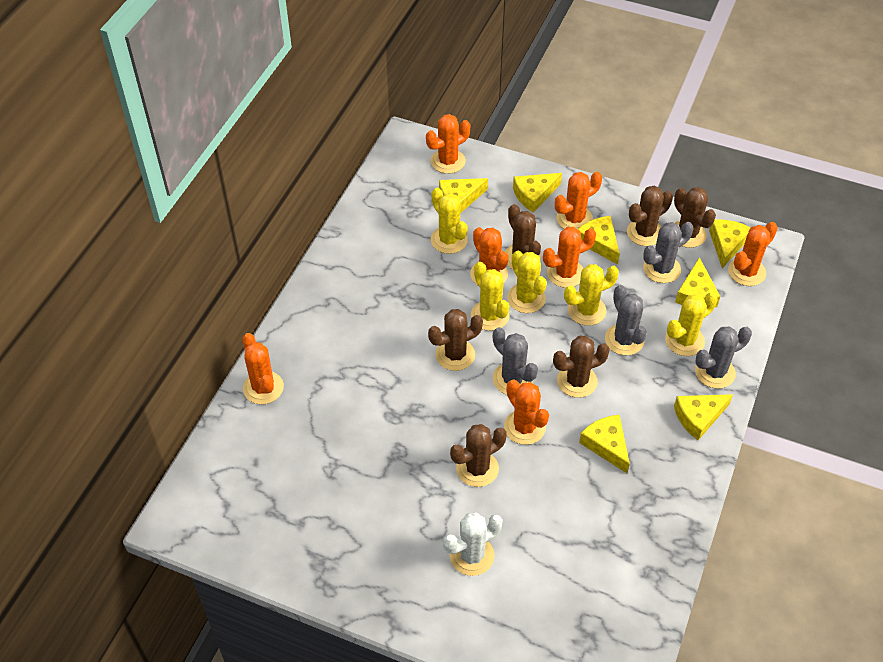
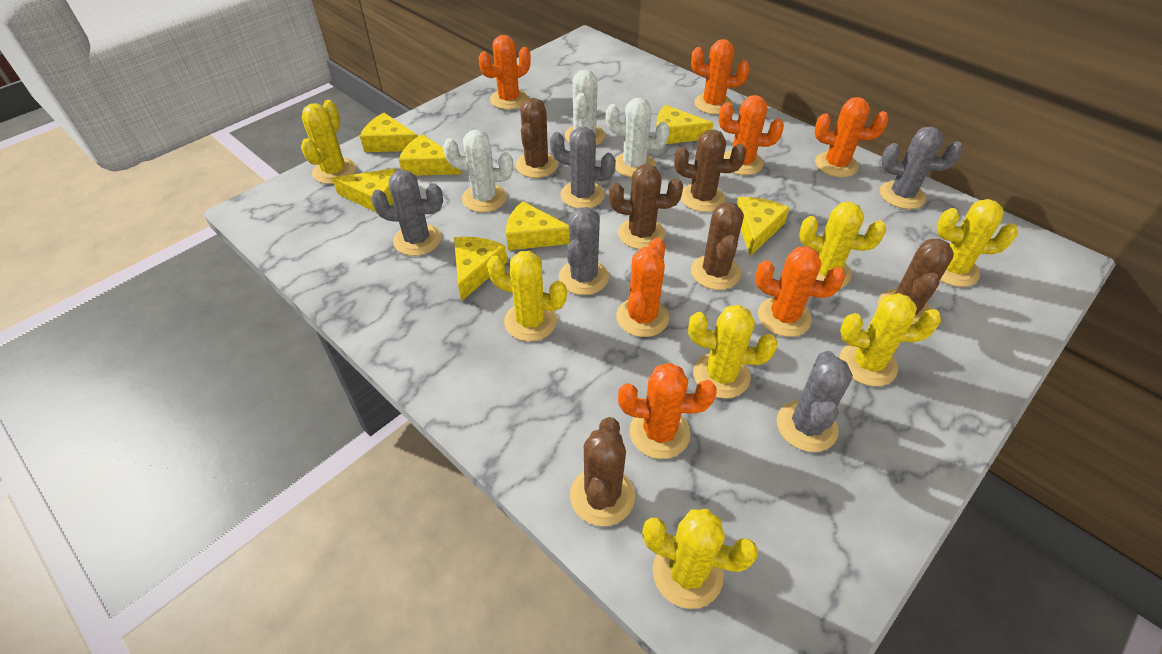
grey cactus: [493,327,538,395] [605,285,647,355] [643,222,693,283] [695,327,752,389] = 4 -> [371,170,443,256] [550,127,616,209] [559,207,609,295] [777,351,853,452] [880,127,962,209] = 5
white cactus: [443,512,503,576] = 1 -> [443,130,513,212] [565,70,605,145] [606,98,670,178] = 3
yellow cactus: [431,188,468,254] [471,262,510,331] [507,251,547,313] [564,264,619,326] [665,292,718,356] = 5 -> [301,100,356,184] [487,251,567,341] [642,509,758,609] [688,305,777,399] [799,202,886,288] [840,293,941,386] [937,199,1018,287] = 7

